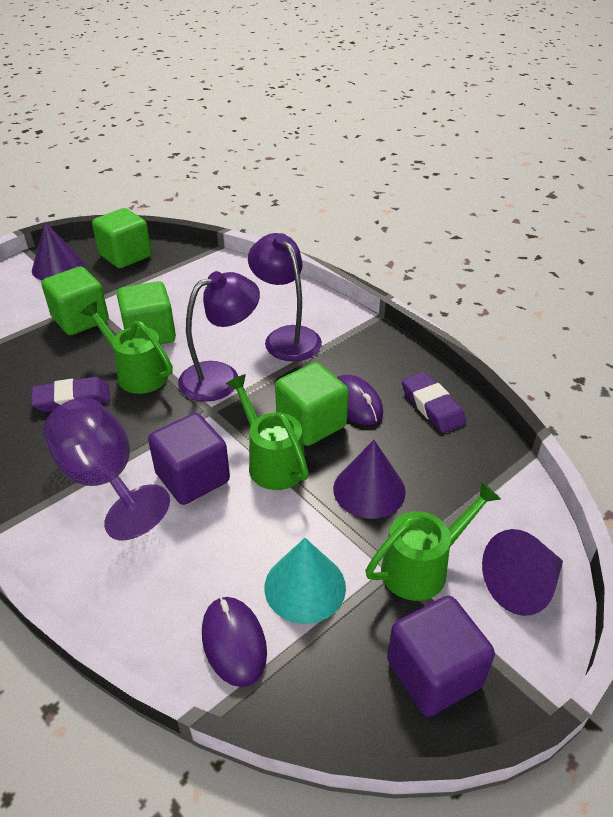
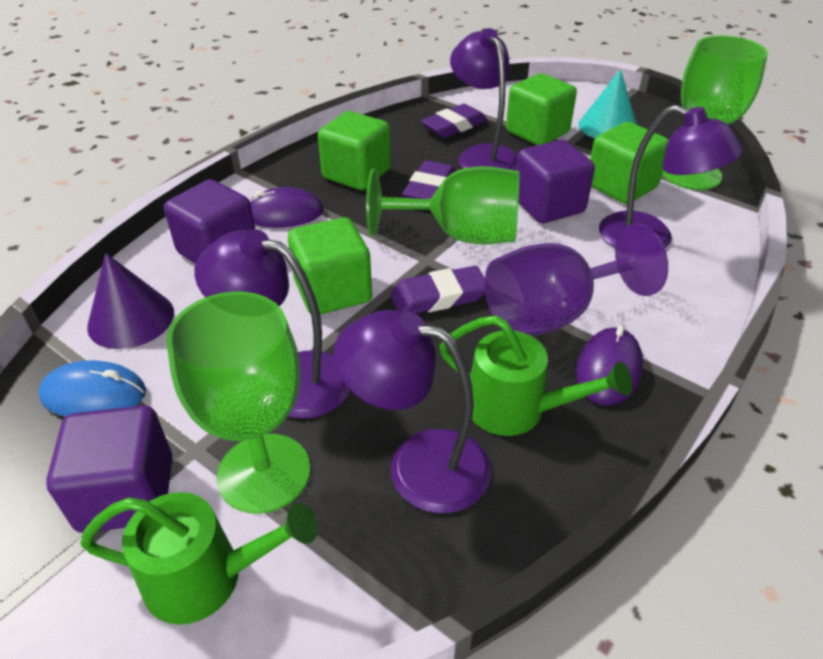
blue mouse: none = 0 -> [38,360,146,417] = 1
green goblet: none = 0 -> [166,291,310,514] [366,166,519,245] [662,35,768,190] = 3
green watering can: [81,301,173,394] [226,374,309,490] [366,481,501,601] = 3 -> [80,492,318,625] [440,315,632,436] = 2
purple cone: [32,222,84,280] [333,440,406,519] [482,529,563,616] = 3 -> [87,253,174,349] = 1
purple cube: [148,413,230,505] [387,596,495,717] = 2 -> [46,405,172,533] [164,179,255,264] [516,140,595,223] = 3
purple eraser: [31,377,110,412] [402,372,466,433] = 2 -> [390,266,485,314] [402,160,455,199] [421,104,487,138] = 3
purple lamp: [178,271,260,402] [248,233,322,361] = 2 -> [195,229,350,419] [334,310,491,514] [450,28,517,170] [599,105,744,248] = 4

